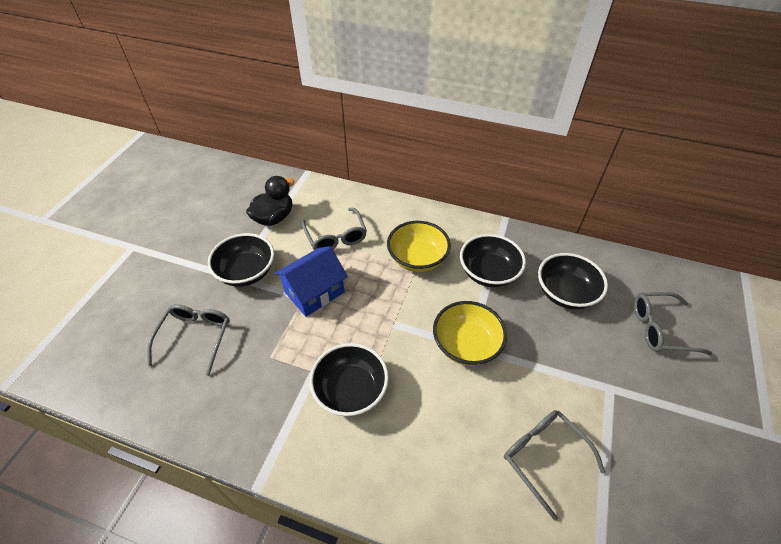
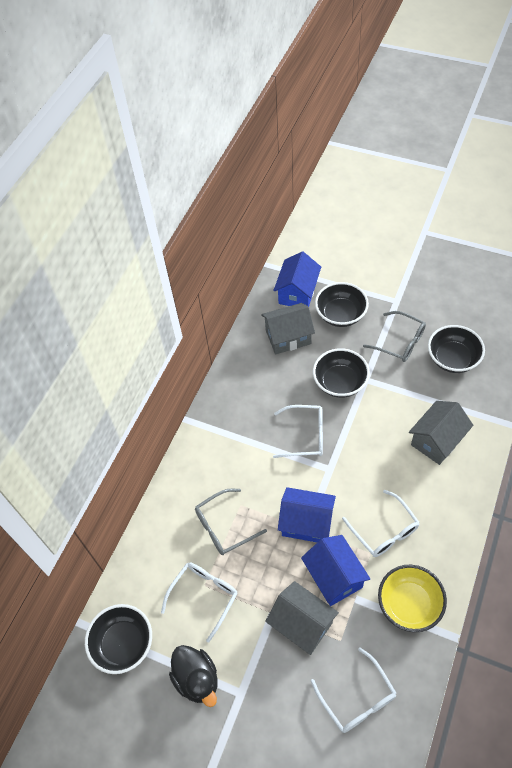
blue house: [275,246,348,317] = 1 -> [273,251,321,307] [278,487,336,542] [301,535,370,606] = 3
grey glasses: [147,304,230,376] [302,208,367,250] [504,410,605,521] [634,292,713,355] = 4 -> [195,489,267,555] [363,311,426,362] = 2
grey house: none = 0 -> [261,303,315,354] [265,581,339,655] [409,401,473,465] = 3
white glasses: none = 0 -> [161,563,238,642] [273,405,323,458] [311,647,397,733] [342,490,420,557] = 4
yellow bowl: [387,221,451,272] [433,301,507,366] = 2 -> [378,565,447,632] = 1

